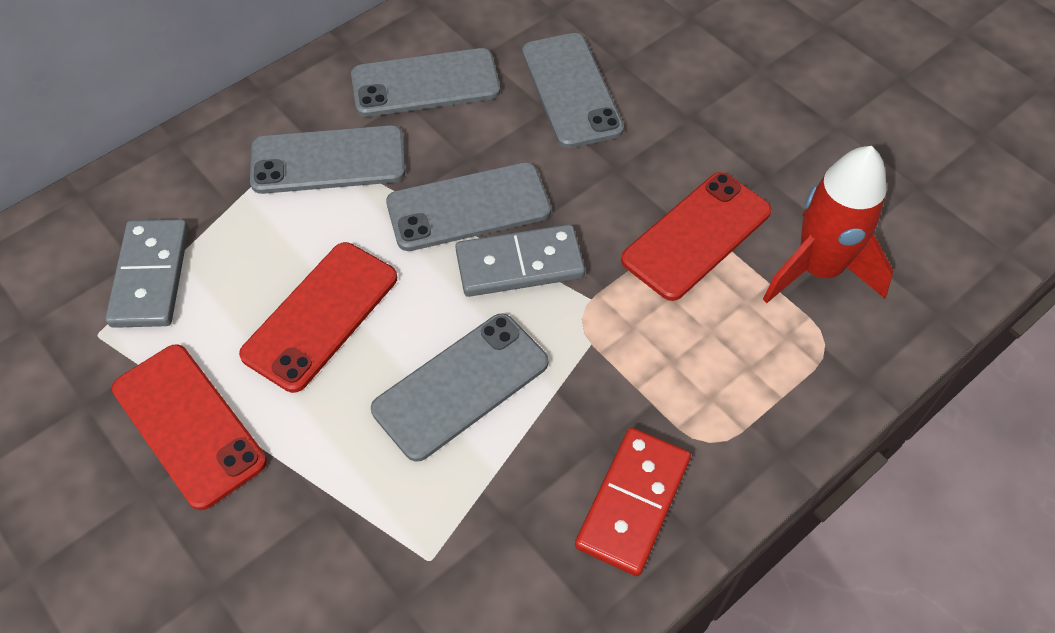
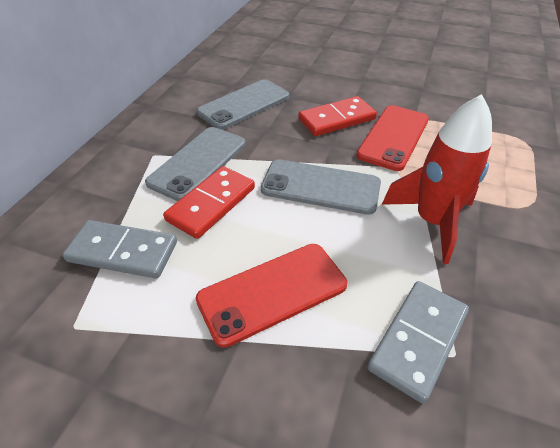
grey phone: [250,125,405,194] [351,48,500,117] [371,313,548,462] [386,162,551,251] [522,33,624,148] = 5 -> [145,127,245,201] [197,79,289,130] [261,159,381,215] = 3
red domino: [575,428,691,576] = 1 -> [163,166,255,239] [298,96,377,136] = 2
red phone: [112,344,267,510] [239,242,397,393] [621,172,771,301] = 3 -> [196,244,347,348] [356,105,429,171] = 2

